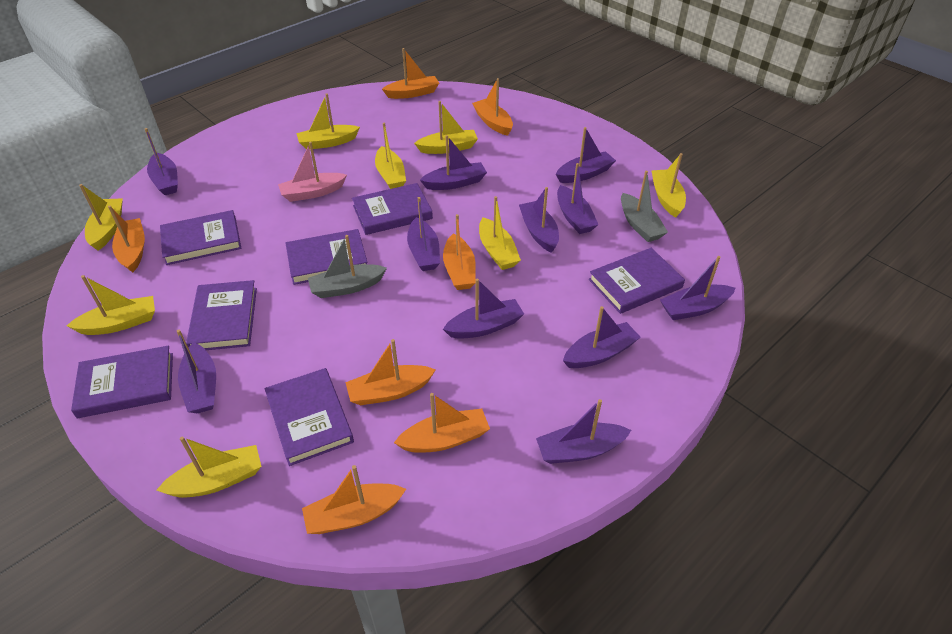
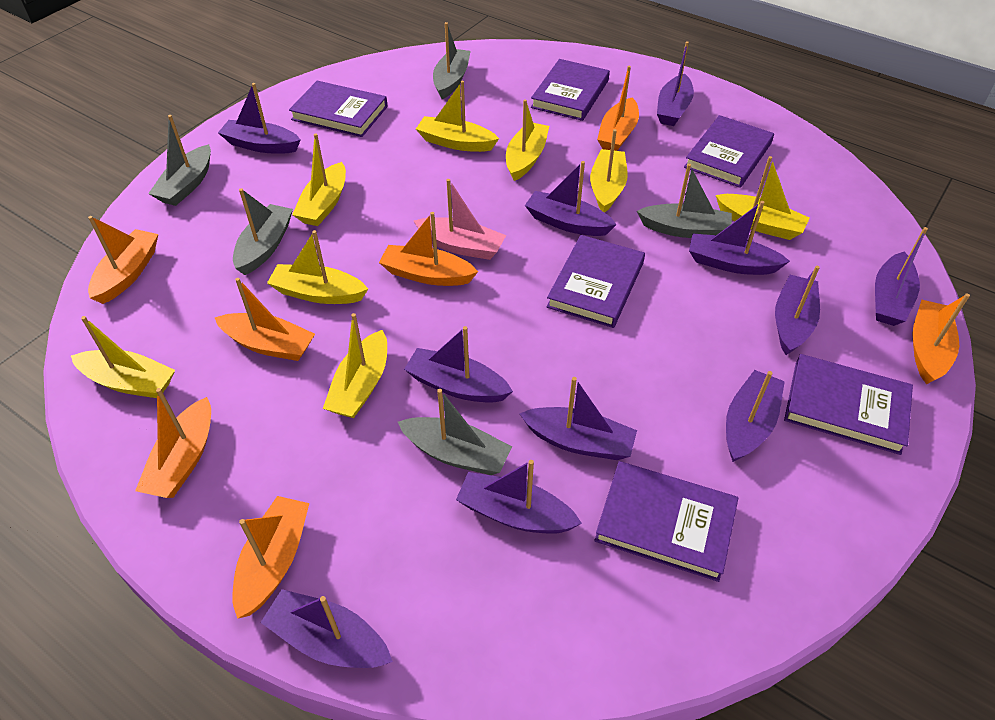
grey boat: [308,235,387,298] [621,171,668,242] = 2 -> [148,115,211,206] [233,188,293,275] [398,389,512,475] [433,22,471,99] [637,164,732,238] = 5
purple book: [71,346,173,418] [160,210,241,265] [186,280,257,350] [265,368,354,466] [285,229,367,285] [352,183,433,235] [589,248,685,314] = 7 -> [289,81,388,137] [531,59,610,121] [546,235,645,328] [594,461,738,582] [684,115,774,188] [784,354,913,455] = 6

